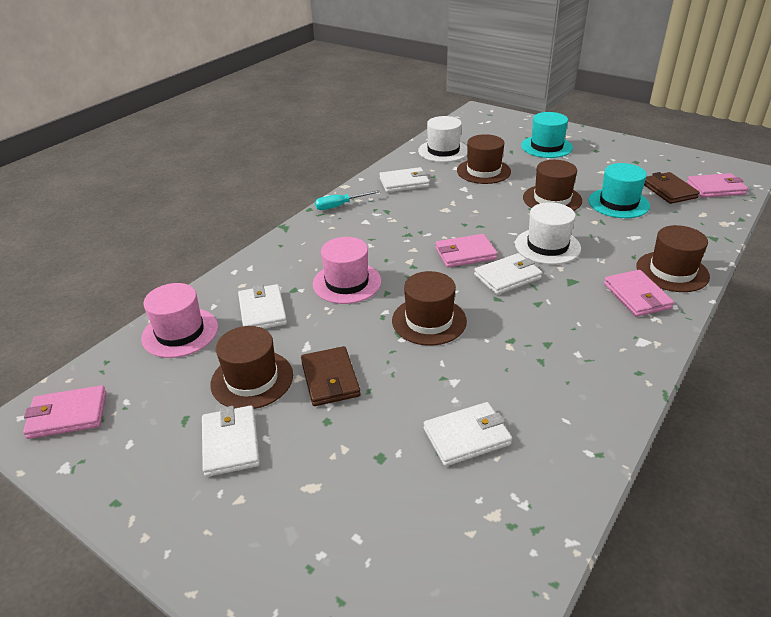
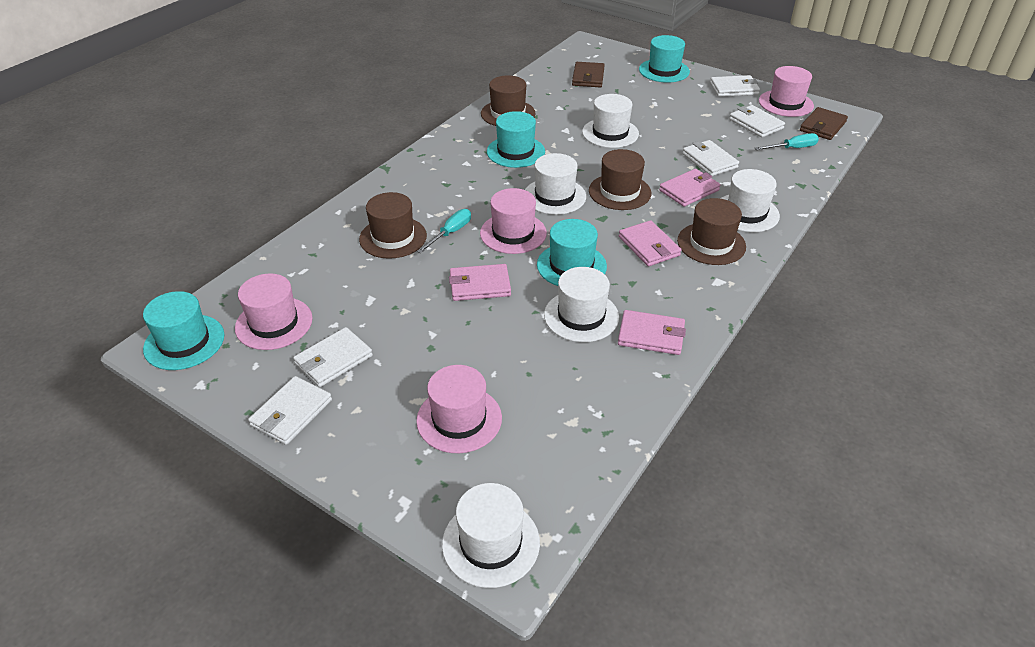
brown hat: [210,326,293,409] [392,271,467,346] [457,134,511,184] [523,160,582,211] [636,225,710,292] = 5 -> [359,192,427,259] [481,75,535,126] [589,149,652,210] [677,198,746,265] = 4
pink hat: [141,283,218,358] [313,237,381,304] = 2 -> [235,273,313,350] [416,365,502,453] [480,188,547,254] [759,66,814,117] = 4
turquoise hat: [521,112,573,158] [588,163,650,218] = 2 -> [143,291,224,370] [487,111,545,168] [537,219,607,286] [639,35,690,83] = 4
turquoise screwdriver: [315,190,380,210] = 1 -> [417,209,471,253] [755,133,819,150] = 2
white hat: [418,116,468,162] [515,202,581,264] = 2 -> [442,483,540,588] [525,153,586,215] [544,267,619,342] [582,94,639,148] [720,169,780,232] = 5

